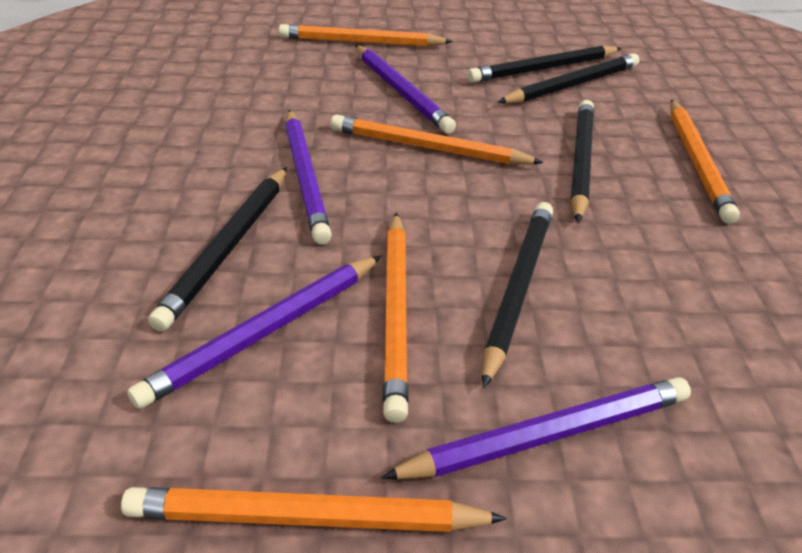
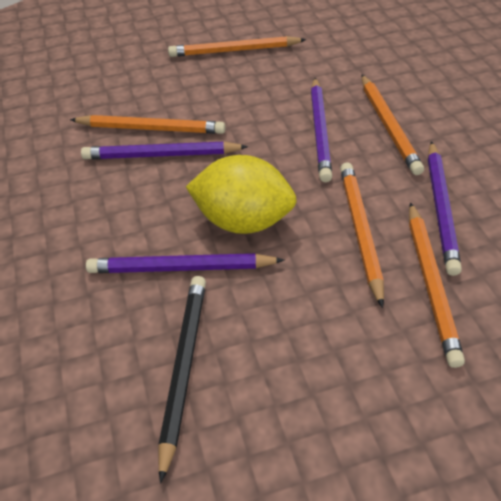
black pencil: [148,167,287,331] [467,45,622,83] [482,202,553,388] [497,53,639,103] [570,100,594,223] = 5 -> [158,276,206,483] = 1
yellow lemon: none = 0 -> [186,155,297,234] = 1

